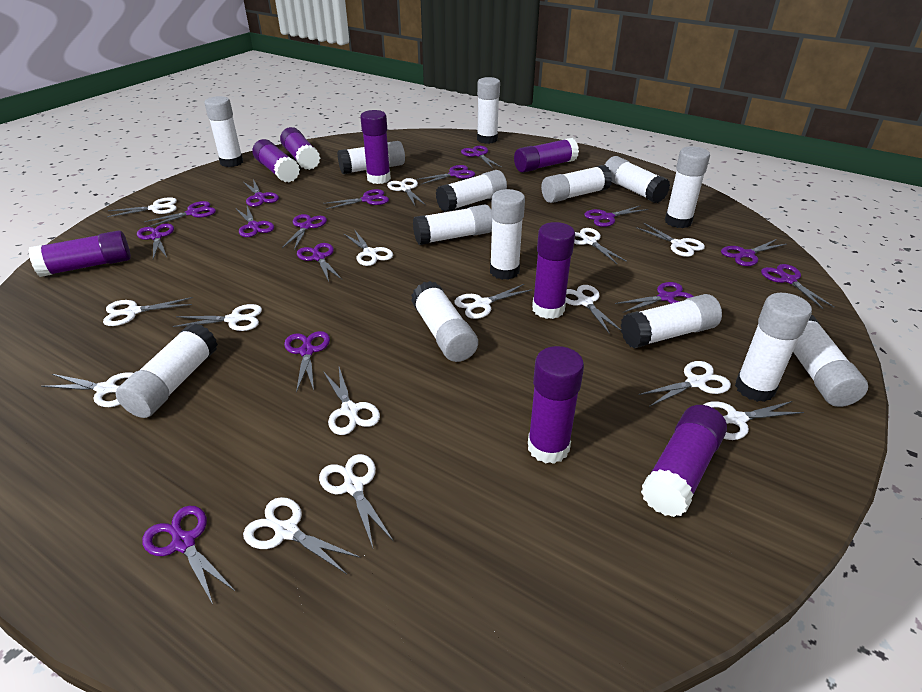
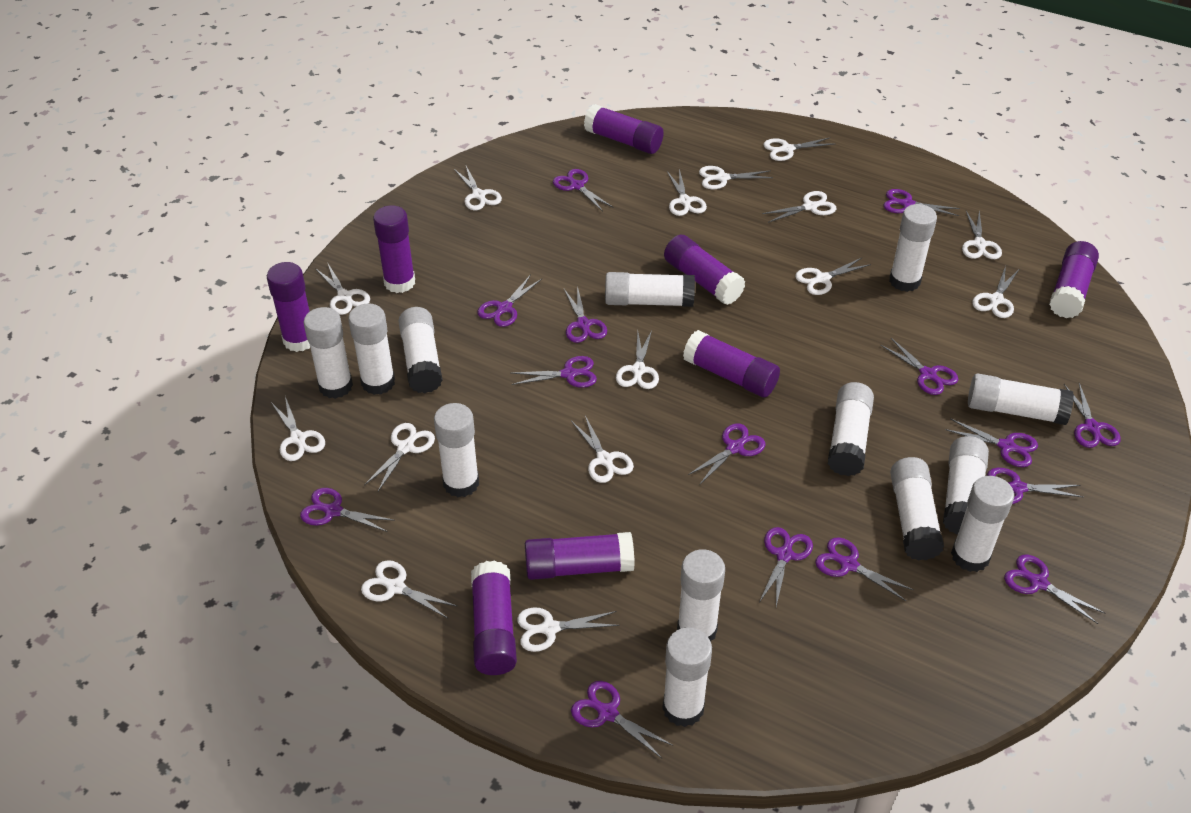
white glue stick: [116,323,218,418] [204,96,243,167] [337,141,405,174] [411,281,478,362] [413,205,492,245] [436,170,507,212] [477,77,500,144] [490,189,525,280] [541,165,612,203] [605,156,670,203] [621,294,722,349] [665,146,710,228] [735,293,812,402] [793,315,868,407] = 14 -> [304,307,353,399] [348,303,395,395] [398,307,443,393] [434,403,479,497] [605,272,695,307] [662,627,712,727] [677,549,725,641] [828,382,874,476] [889,204,937,292] [890,457,944,560] [943,436,989,535] [951,476,1014,572] [968,374,1074,425] = 13

